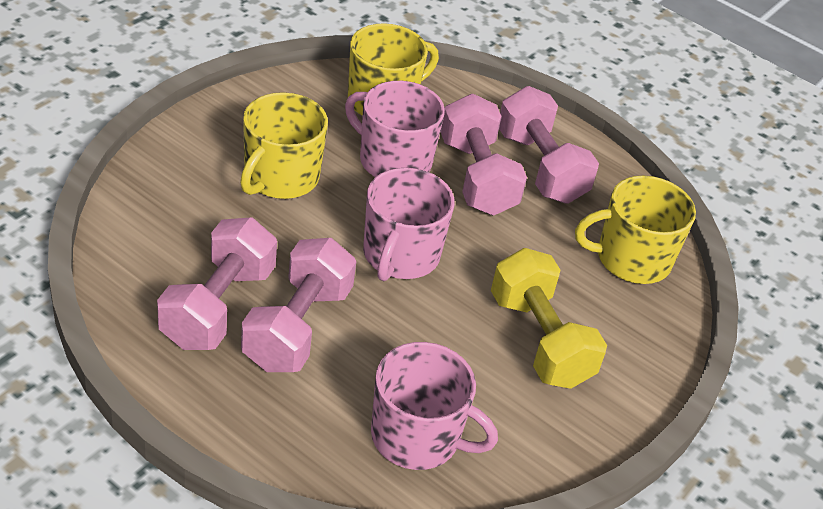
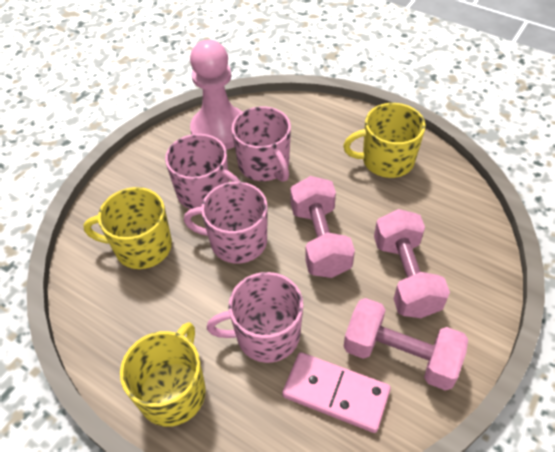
pink domino: none = 0 -> [282,352,391,433] = 1
pink dumbbell: [157,218,277,350] [241,238,356,372] [440,94,527,216] [499,86,599,204] = 4 -> [290,176,355,278] [343,298,468,391] [374,209,450,318] = 3
pink mug: [345,81,445,177] [363,168,455,281] [371,342,498,470] = 3 -> [165,134,241,209] [184,182,267,264] [207,272,303,363] [231,107,291,182] = 4
pink pawn: none = 0 -> [190,40,242,150] = 1
yellow dumbbell: [491,248,607,389] = 1 -> none = 0

